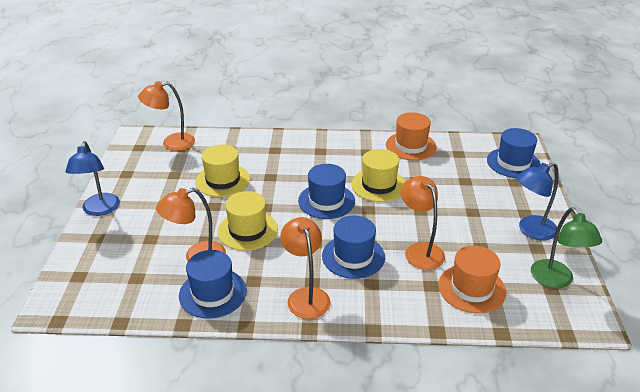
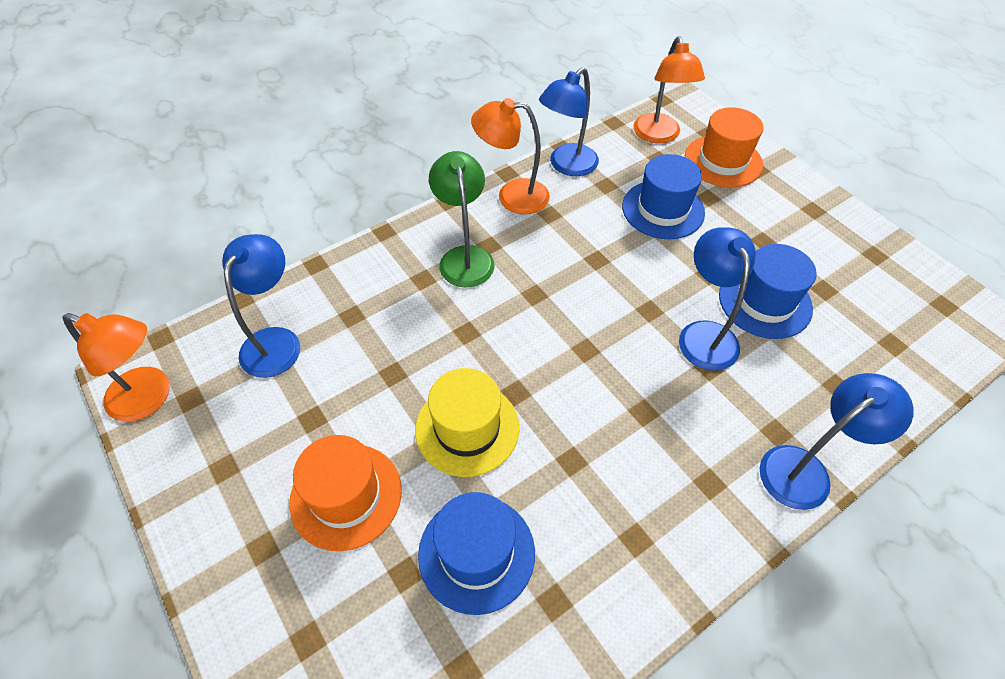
blue hat: [179,250,247,319] [298,164,355,219] [322,216,385,279] [487,128,541,178] = 4 -> [418,492,535,615] [622,154,705,239] [719,244,816,339] = 3
blue lamp: [66,141,120,216] [516,162,559,240] = 2 -> [222,234,300,378] [539,67,599,176] [679,227,756,371] [760,373,914,510] = 4
orange lamp: [138,81,195,151] [156,188,226,261] [280,217,331,319] [401,176,445,270] = 4 -> [62,313,170,422] [471,98,550,214] [633,36,705,143] = 3
yellow hat: [195,145,250,197] [218,191,278,251] [352,149,406,202] = 3 -> [415,368,519,477] = 1

